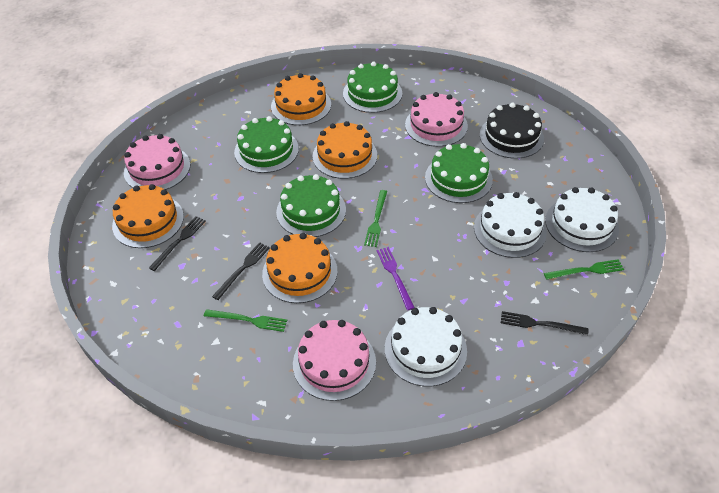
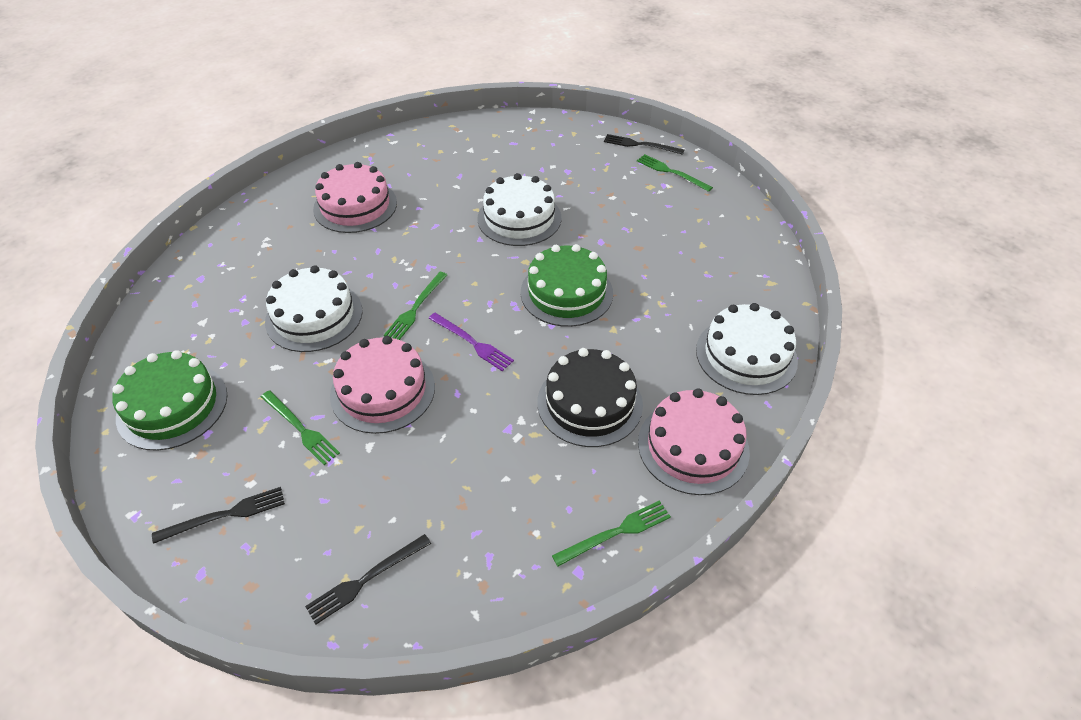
green cake: [234,116,299,173] [276,174,346,237] [343,62,402,113] [425,143,493,203] = 4 -> [112,350,227,451] [521,244,613,327] = 2
green fork: [204,309,287,332] [364,190,387,247] [544,259,624,280] = 3 -> [261,390,340,465] [384,272,447,340] [552,500,671,566] [637,154,713,192] = 4
orange cake: [112,184,184,248] [262,233,338,303] [271,73,331,125] [313,121,377,179] = 4 -> none = 0

